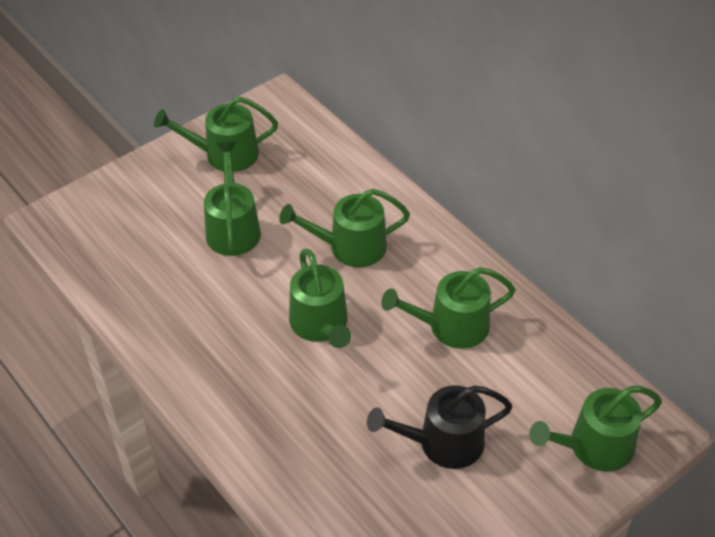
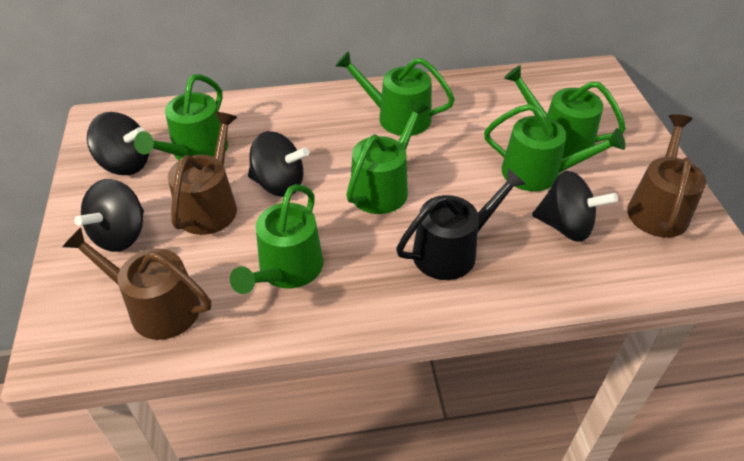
black spinning top: none = 0 -> [74,179,144,252] [87,112,149,175] [248,131,309,197] [532,171,618,242] = 4
brown watering can: none = 0 -> [62,227,211,340] [168,112,237,235] [627,114,706,238] = 3

